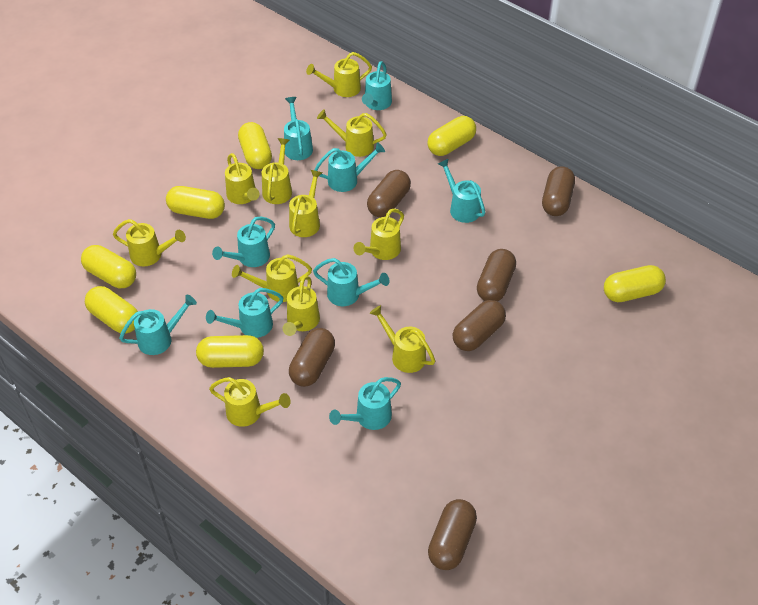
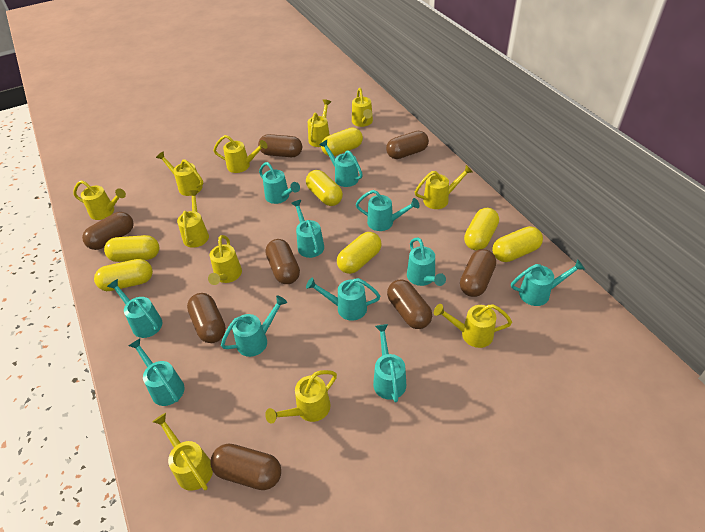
brown capsule: [289,328,335,387] [367,170,411,217] [428,499,477,570] [452,300,506,351] [477,249,516,301] [542,166,575,216] = 6 -> [82,212,134,250] [187,293,226,343] [210,444,281,490] [258,134,302,157] [265,239,300,284] [386,131,429,159] [387,279,432,329] [460,249,496,297] = 8
turquoise watering can: [119,294,197,355] [206,288,284,338] [212,216,275,267] [284,97,313,160] [313,258,389,306] [314,142,385,192] [329,377,401,430] [362,61,392,110] [438,158,485,223] = 9 -> [107,279,162,338] [128,338,184,406] [221,295,287,357] [259,162,300,204] [291,200,324,258] [306,277,380,321] [320,140,363,187] [356,190,420,231] [373,324,406,402] [407,237,446,286] [511,260,585,306] = 11

